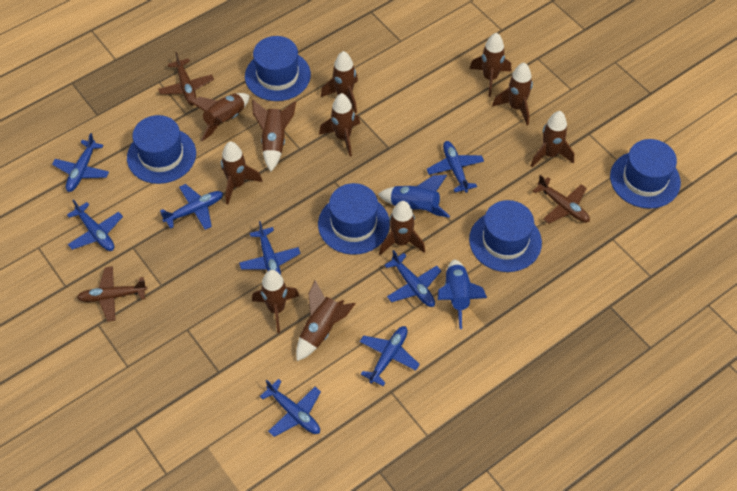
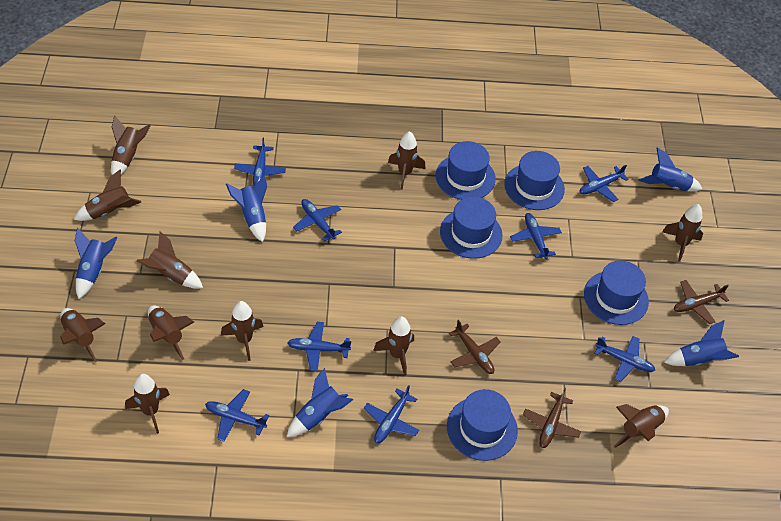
blue rocket: [378,175,450,218] [438,259,487,329] = 2 -> [75,228,118,299] [226,175,267,242] [287,368,353,437] [638,147,703,192] [664,320,739,366] = 5

